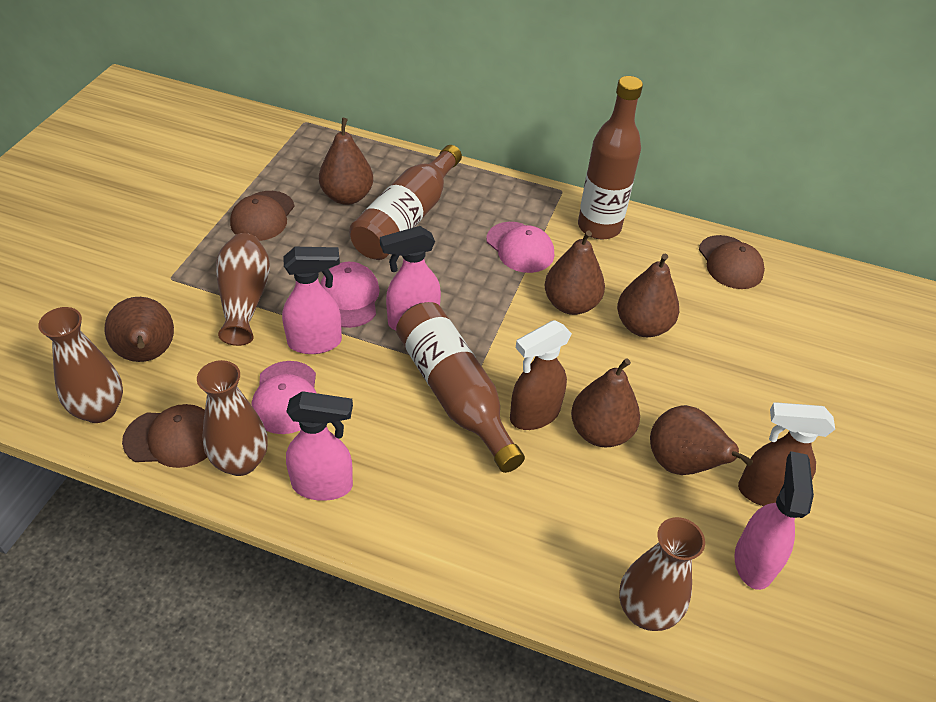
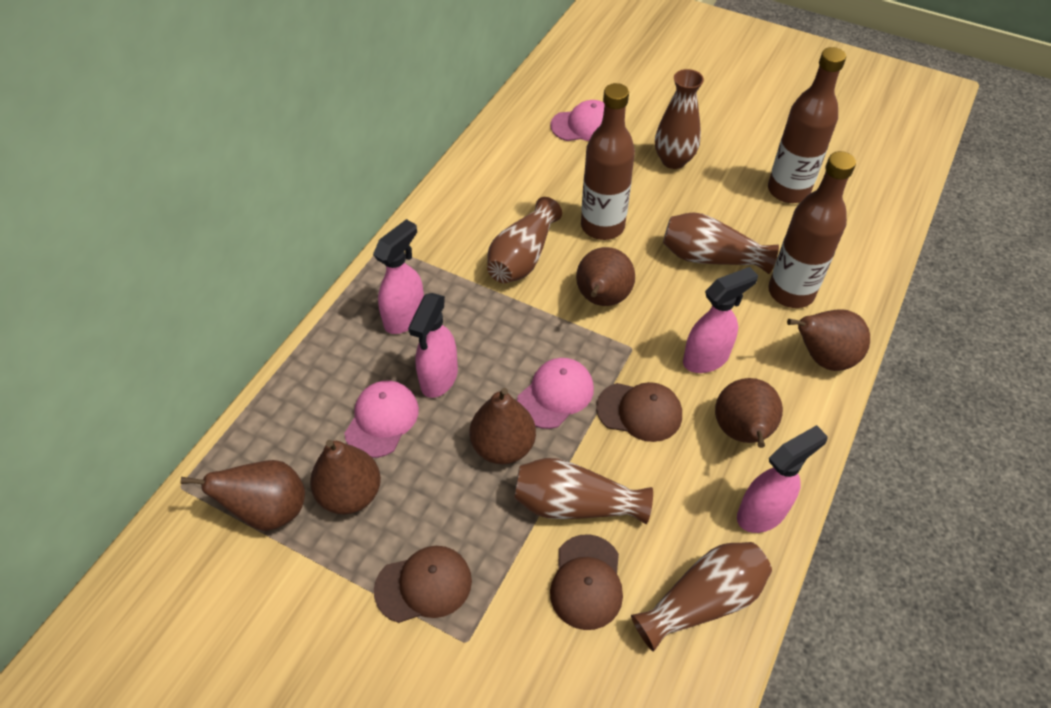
brown spray bottle: [510,320,572,430] [738,402,835,506] = 2 -> none = 0
brown vase: [38,307,123,423] [197,360,268,476] [216,233,270,346] [619,517,705,631] = 4 -> [487,197,562,283] [514,458,653,524] [631,542,772,652] [655,69,704,169] [663,212,779,274] = 5

